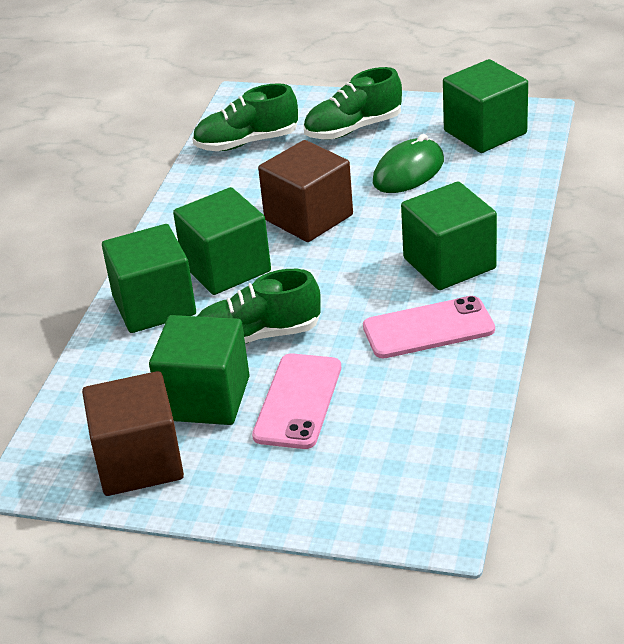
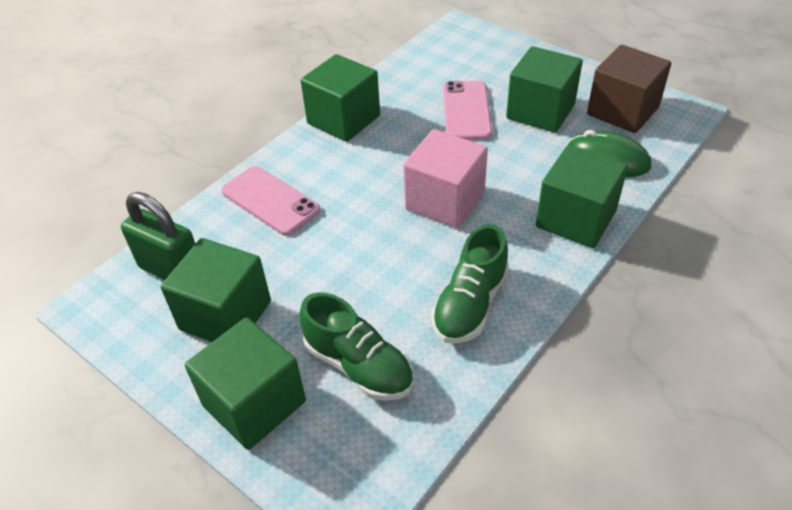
brown cube: [82,371,184,496] [258,140,353,242] = 2 -> [587,45,671,133] = 1
green padlock: none = 0 -> [121,192,195,280] = 1
green shoe: [192,83,298,151] [197,269,321,344] [303,67,402,140] = 3 -> [299,292,413,401] [432,224,509,344] = 2
pink cube: none = 0 -> [403,129,488,228] = 1

